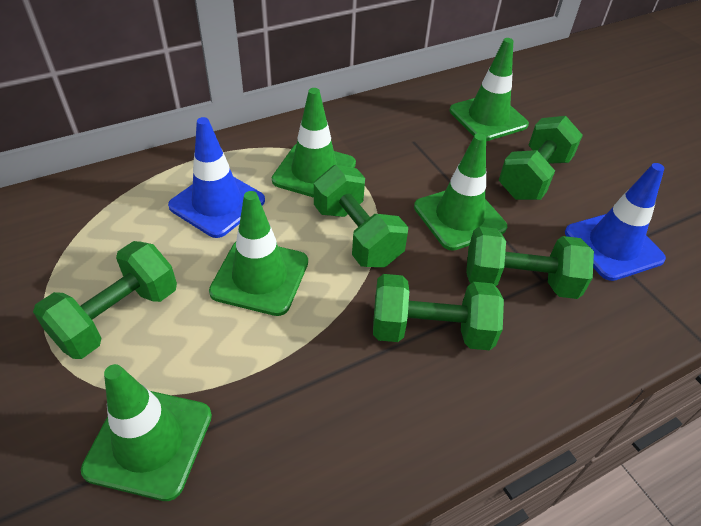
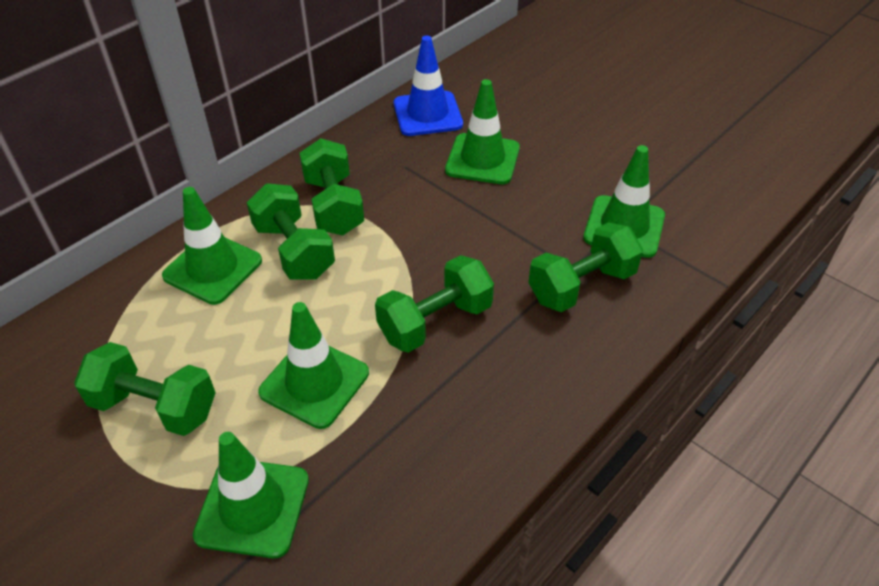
blue traffic cone: [168,117,265,238] [565,163,666,281] = 2 -> [394,36,463,136] = 1

